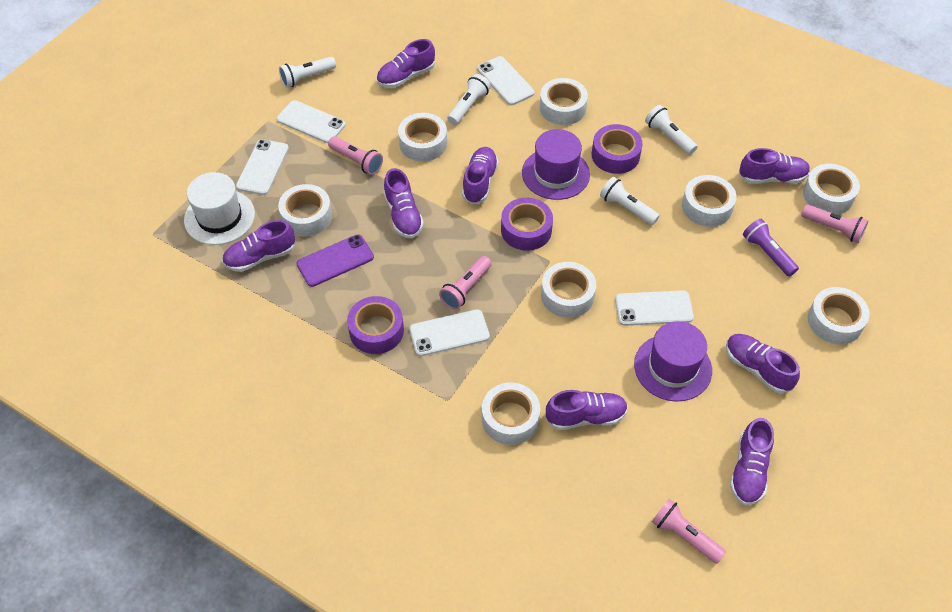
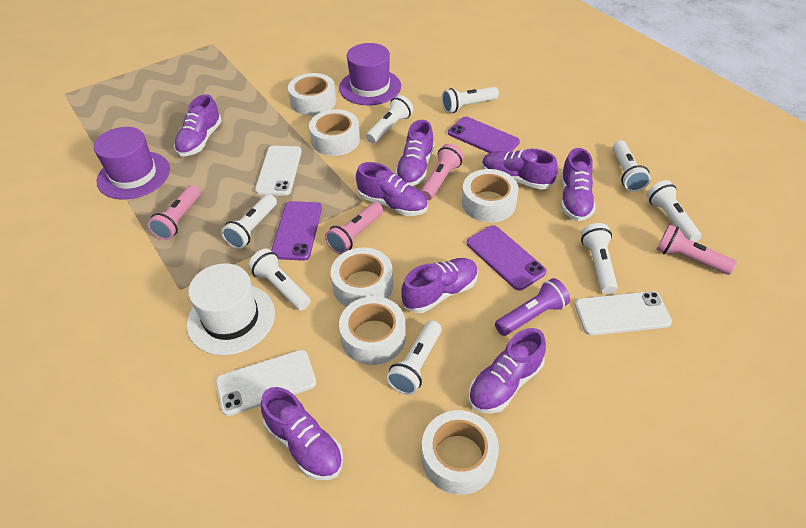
purple phone: [296,234,374,287] = 1 -> [271,201,322,261] [448,117,520,153] [467,225,547,291] = 3
purple tape: [347,296,404,354] [501,198,553,251] [592,124,643,174] = 3 -> none = 0
white flashlight: [279,57,336,88] [447,74,491,125] [600,177,660,225] [645,105,698,155] = 4 -> [221,194,277,249] [248,249,311,311] [366,95,413,143] [386,320,442,395] [442,87,499,113] [581,223,618,294] [613,141,651,192] [647,180,701,242] = 8
white phone: [236,139,289,195] [277,100,346,143] [409,309,490,356] [477,56,535,105] [615,290,694,326] = 5 -> [216,350,316,416] [255,146,302,196] [575,291,672,335] = 3
white tape: [278,184,332,237] [398,113,447,162] [482,383,540,445] [539,78,588,125] [541,262,596,318] [682,175,736,227] [803,164,860,215] [807,287,870,345] = 8 -> [288,73,336,116] [309,109,360,156] [331,247,393,307] [339,296,406,365] [422,410,499,495] [462,169,519,223] = 6

